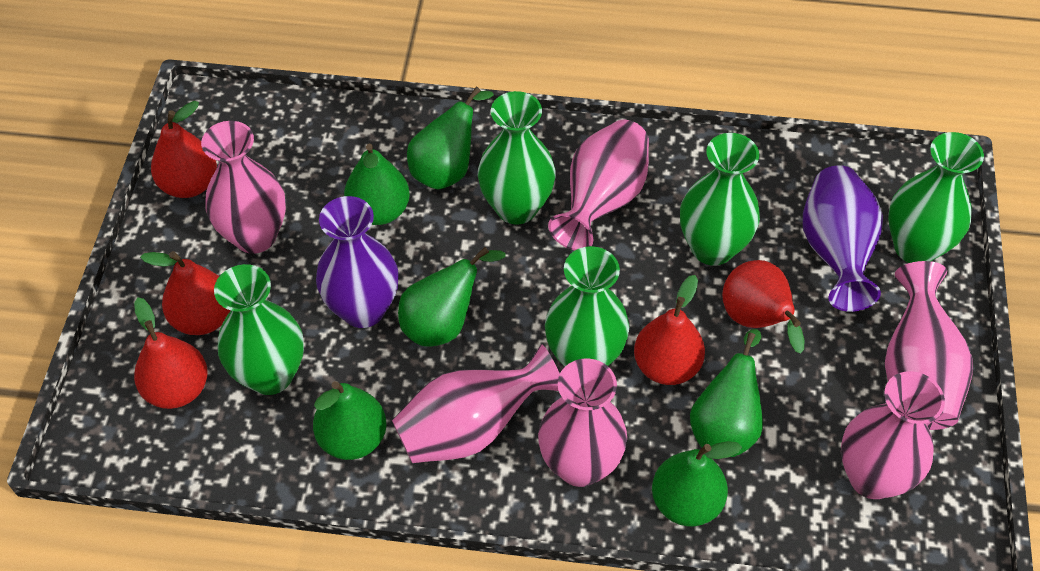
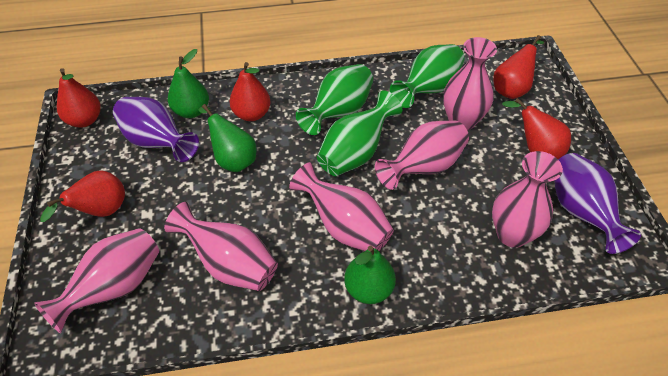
green pear: [313,381,387,460] [344,144,410,225] [398,247,505,346] [407,87,494,190] [652,441,742,526] [690,329,763,457] = 6 -> [168,49,209,118] [198,104,257,172] [344,245,396,304] = 3
green vase: [214,264,304,395] [478,91,556,224] [545,246,629,367] [680,133,760,266] [888,132,984,263] = 5 -> [296,64,373,135] [317,90,402,176] [390,44,465,108] = 3

